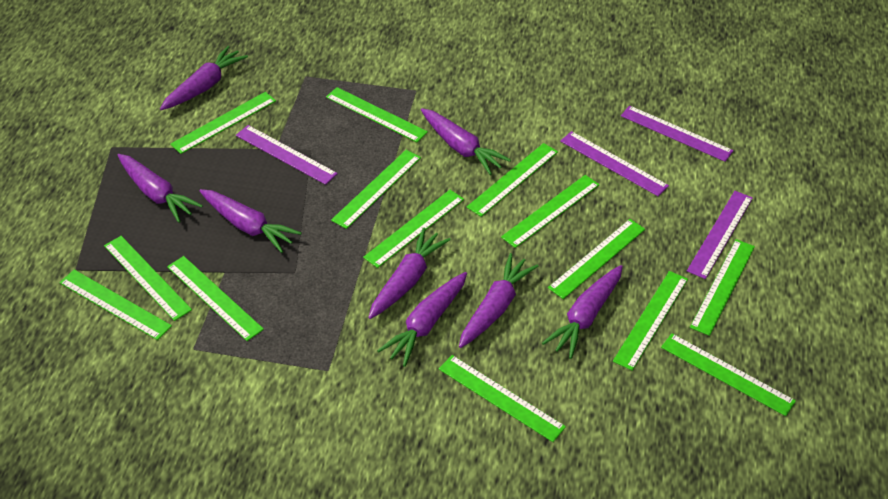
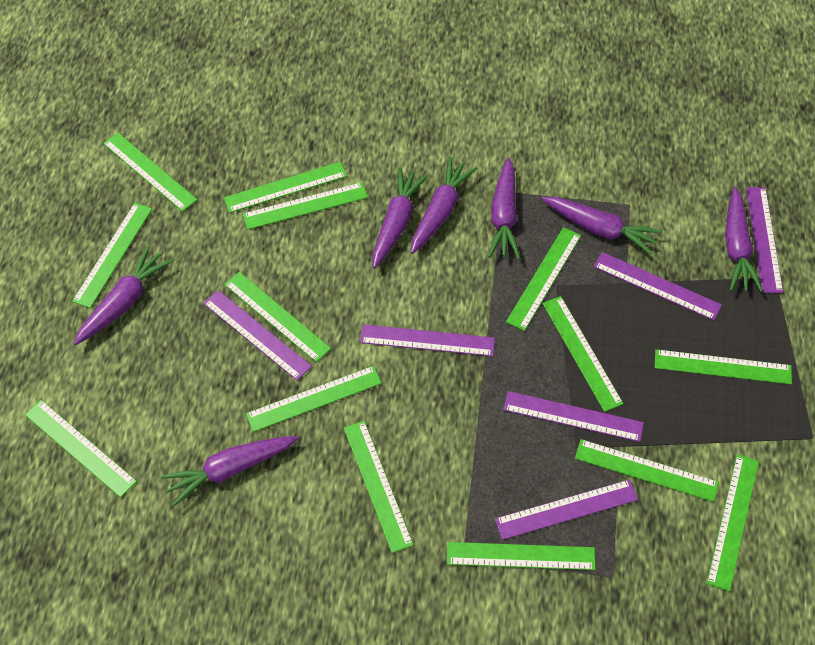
purple carrot: [118,154,203,223] [160,46,248,110] [199,189,302,253] [368,227,451,319] [377,272,467,367] [421,108,511,175] [459,253,538,348] [542,265,623,359] = 8 -> [73,246,172,345] [161,436,298,506] [372,167,428,268] [411,157,477,254] [488,157,520,259] [541,197,662,255] [725,187,763,292] = 7
purple ruler: [236,125,338,185] [560,131,669,196] [621,105,734,162] [687,191,753,279] = 4 -> [203,290,312,380] [360,324,495,356] [495,479,638,540] [503,391,644,442] [594,252,722,321] [746,187,783,293] = 6

